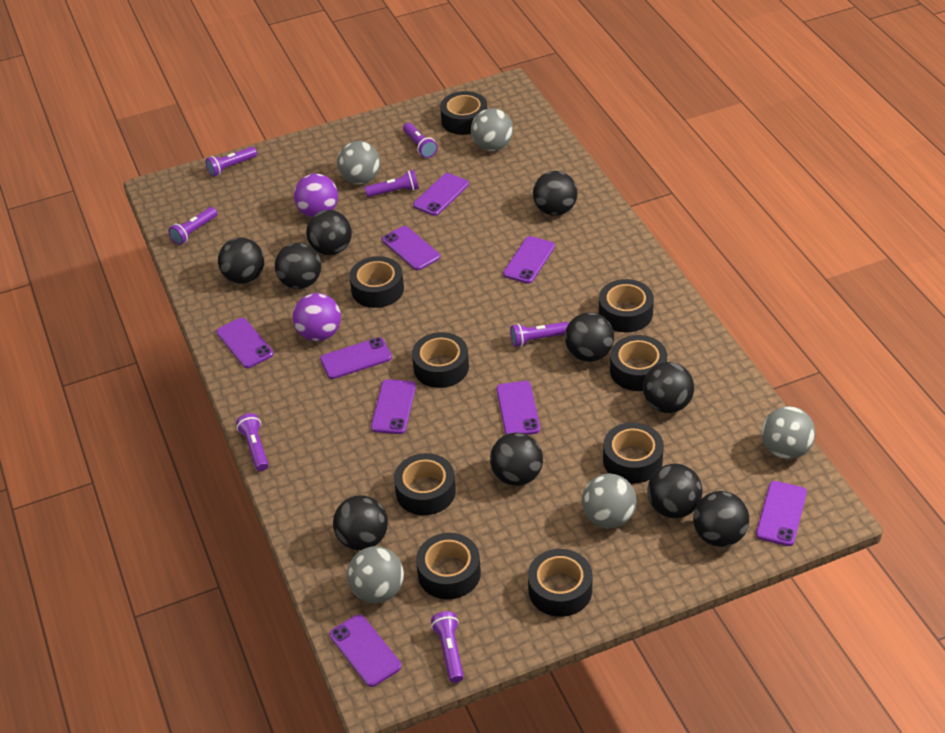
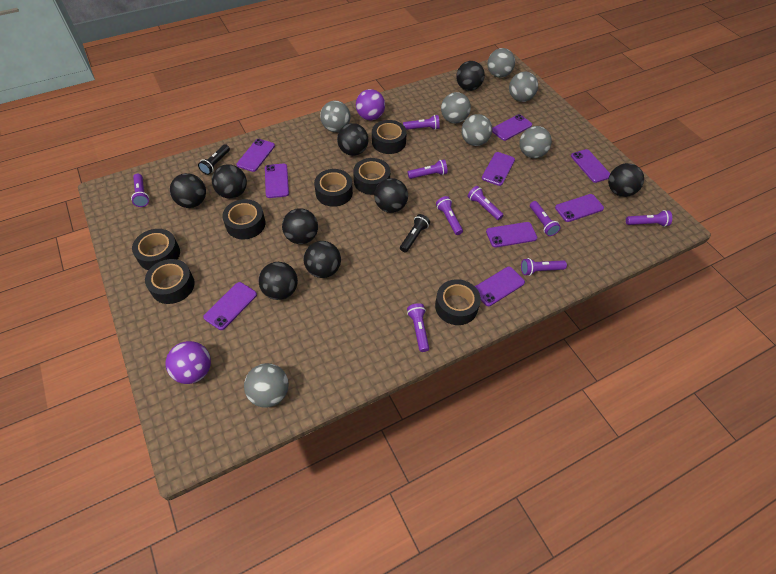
black ball: [218,238,264,284] [275,243,321,289] [306,210,352,255] [333,495,388,550] [490,433,543,486] [533,171,578,216] [565,312,614,362] [643,362,694,413] [647,464,702,518] [693,491,749,547] = 10 -> [170,173,206,208] [212,164,247,198] [259,262,298,300] [282,208,318,244] [304,241,341,278] [337,123,369,156] [374,178,408,213] [456,61,485,91] [608,163,644,197] = 9
black flashlight: none = 0 -> [198,144,230,175] [400,214,430,252] = 2
black tape: [349,256,404,308] [394,453,456,515] [412,332,469,388] [416,533,481,599] [440,91,487,135] [528,549,592,617] [599,279,654,332] [603,422,664,483] [610,335,667,391] = 9 -> [132,229,180,270] [145,259,195,304] [222,199,266,239] [314,169,353,207] [353,158,390,195] [372,120,407,154] [435,279,481,325] = 7
grey ball: [337,141,380,184] [347,546,404,603] [471,108,513,151] [582,474,637,528] [761,406,815,459] = 5 -> [244,363,289,408] [320,101,351,132] [441,92,471,123] [461,114,492,146] [487,48,515,78] [509,72,538,102] [519,126,552,158] = 7
purple flashlight: [169,207,217,245] [205,147,257,177] [236,413,269,471] [365,170,419,197] [403,123,438,158] [431,611,464,683] [510,322,569,347] = 7 -> [131,173,149,207] [403,115,440,130] [407,303,429,352] [408,160,447,179] [436,196,463,235] [468,186,503,220] [521,258,567,276] [530,201,561,236] [626,210,672,227] = 9

